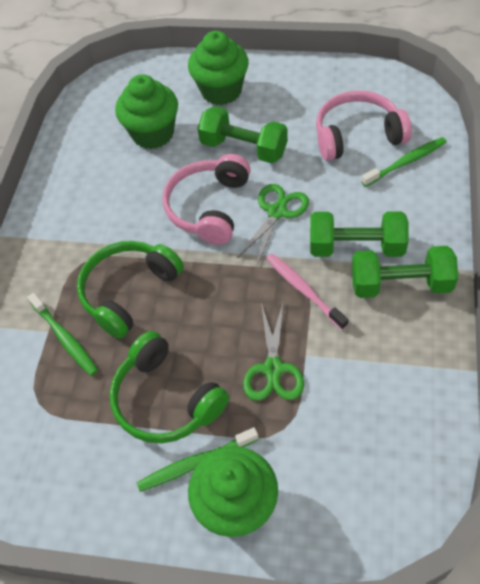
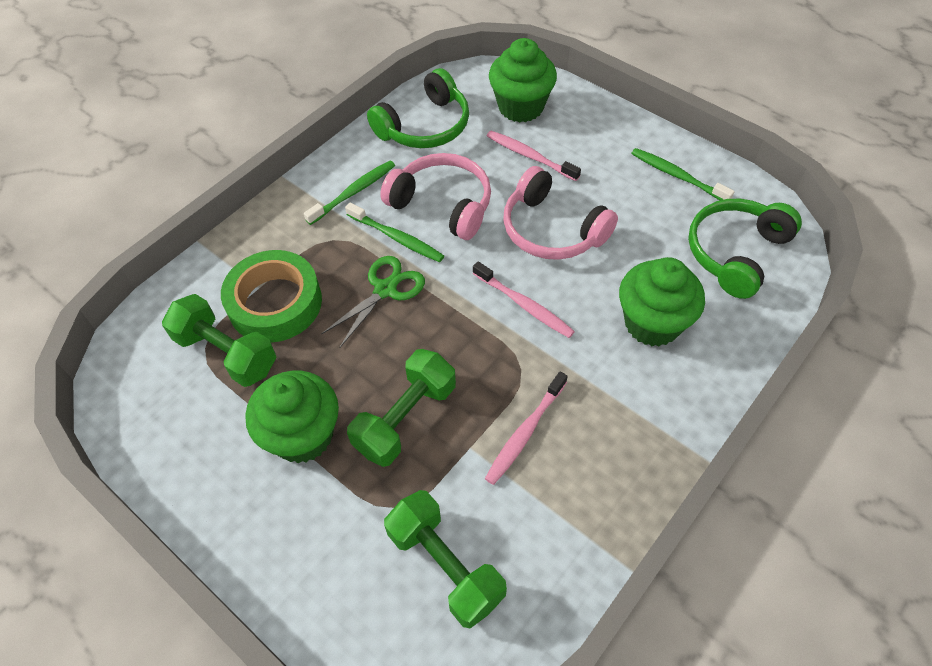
green scissors: [237,184,309,265] [243,303,304,401] = 2 -> [321,256,425,348] = 1
green tape: none = 0 -> [221,250,322,343] = 1
pink toothbrush: [266,254,348,330] = 1 -> [473,261,575,338] [485,372,568,485] [487,131,581,181] = 3

